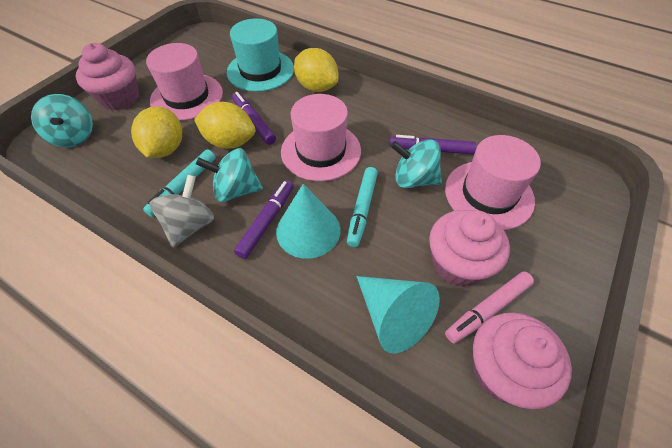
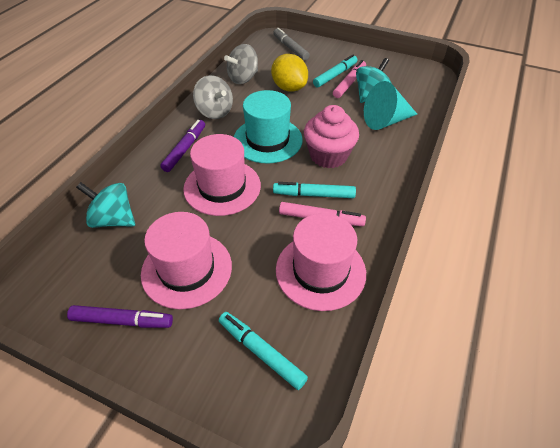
grey marker: none = 0 -> [273,28,310,60] = 1
grey spinning top: [149,175,214,248] = 1 -> [193,75,233,119] [224,44,258,84] = 2
pink cupcake: [76,43,139,110] [429,210,510,287] [473,312,572,409] = 3 -> [304,105,359,168] = 1
pink marker: [445,272,534,343] = 1 -> [279,202,366,226] [333,60,366,98] = 2
purple marker: [232,92,276,145] [234,180,294,259] [389,135,476,154] = 3 -> [67,305,173,328] [160,120,205,172] = 2
turquoise cone: [276,184,340,259] [356,276,440,354] = 2 -> [364,81,417,130] = 1
turquoise marker: [143,149,216,217] [347,167,378,247] = 2 -> [219,312,308,390] [273,182,356,198] [313,55,358,88] = 3
turquoise spinning top: [31,94,93,147] [196,148,263,202] [391,139,442,188] = 3 -> [76,182,135,228] [356,58,391,103] = 2
yellow lemon: [131,106,182,158] [194,102,255,149] [294,48,339,92] = 3 -> [271,54,308,92] = 1

